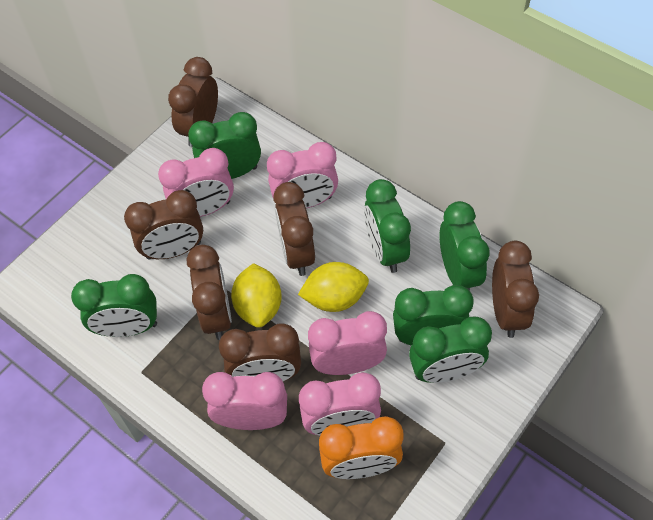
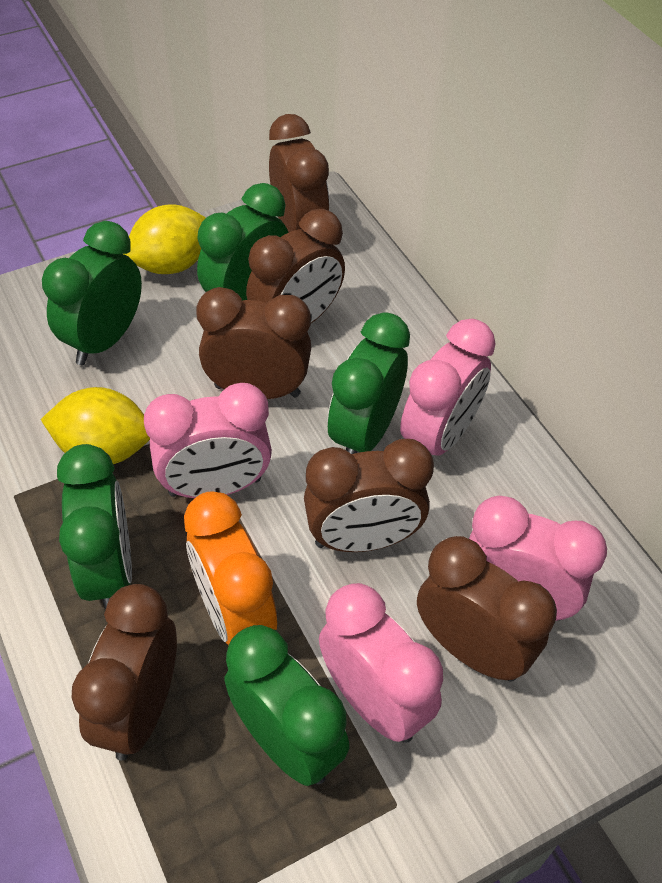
green clock: [71,274,157,337] [188,112,261,179] [364,179,411,273] [393,285,474,346] [409,316,492,383] [439,201,490,291] = 6 -> [42,221,142,365] [57,444,132,610] [197,183,289,300] [225,625,350,786] [327,312,410,454] = 5
pink clock: [158,148,234,217] [202,372,287,430] [267,142,338,208] [299,372,381,436] [308,311,387,375] = 5 -> [144,383,272,498] [319,583,443,743] [400,319,496,456] [469,496,607,621] = 4

